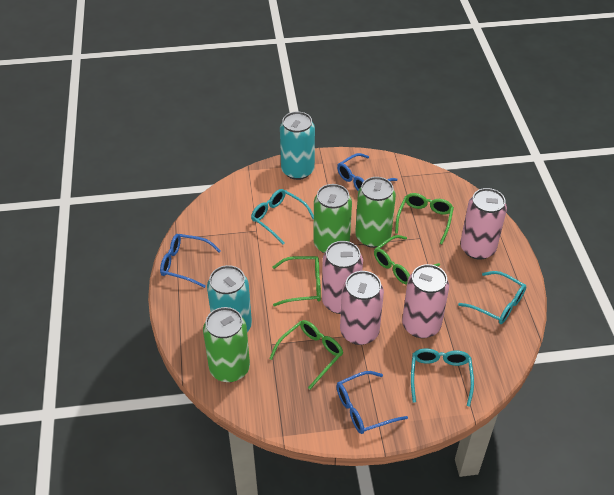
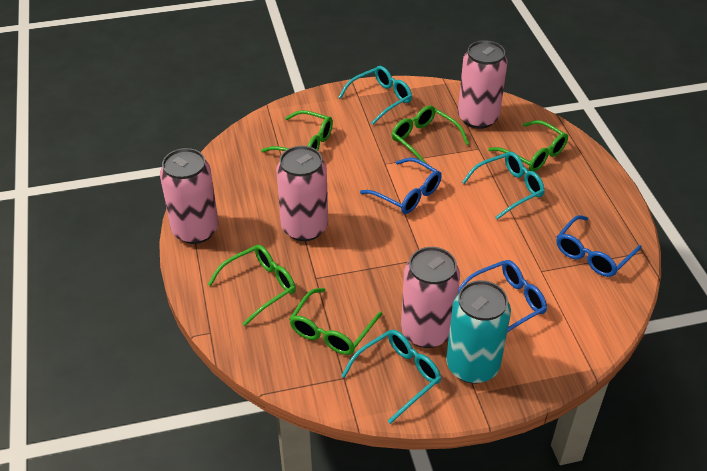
green can: [203,307,250,382] [313,184,352,253] [355,177,396,248] = 3 -> none = 0
green glasses: [269,320,343,389] [272,256,321,306] [374,235,440,285] [395,193,454,244] = 4 -> [208,245,296,326] [261,110,333,152] [289,288,382,355] [392,105,469,170] [488,120,568,172] = 5
turquoise can: [207,265,252,332] [280,111,315,180] = 2 -> [446,280,511,383] = 1

